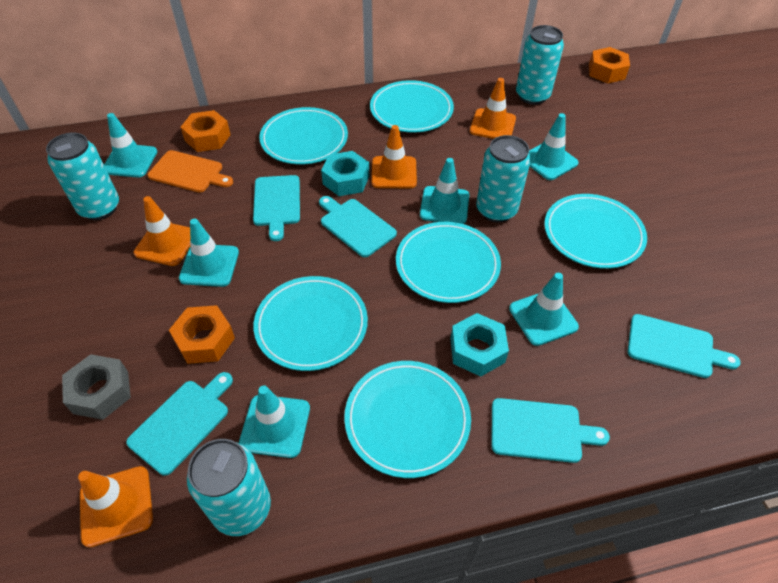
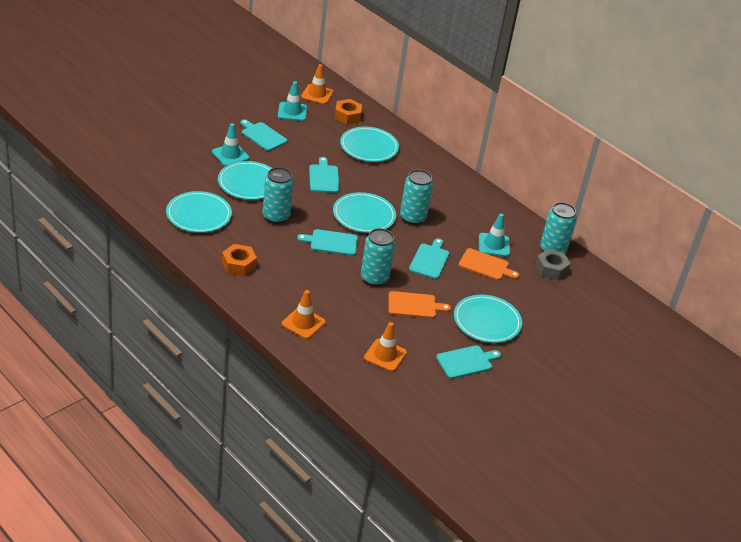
orange cutting board: [148,150,233,193] = 1 -> [388,291,451,318] [459,248,519,280] = 2
orange nut: [169,305,235,364] [181,110,231,152] [589,47,630,83] = 3 -> [222,244,257,276] [334,99,362,125] = 2
orange traffic cone: [78,466,153,548] [134,196,190,266] [372,125,417,188] [470,78,516,139] = 4 -> [282,290,326,339] [301,64,334,104] [364,322,407,372] = 3
turquoise nut: [321,151,369,196] [450,313,509,377] = 2 -> none = 0
turquoise plate: [254,276,368,371] [259,107,348,165] [344,361,471,478] [370,80,454,133] [396,222,501,303] [544,194,647,269] = 6 -> [166,191,232,233] [218,161,272,200] [333,192,396,233] [340,127,399,162] [454,295,522,343] = 5
turquoise traffic cone: [104,113,157,177] [179,219,239,287] [239,385,310,458] [420,158,469,224] [509,273,579,346] [529,113,579,180] = 6 -> [212,123,249,166] [278,81,307,121] [479,214,510,257] = 3

